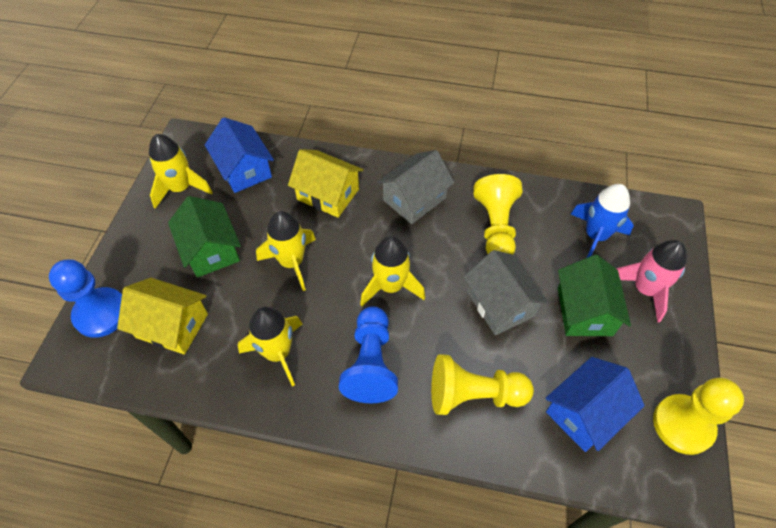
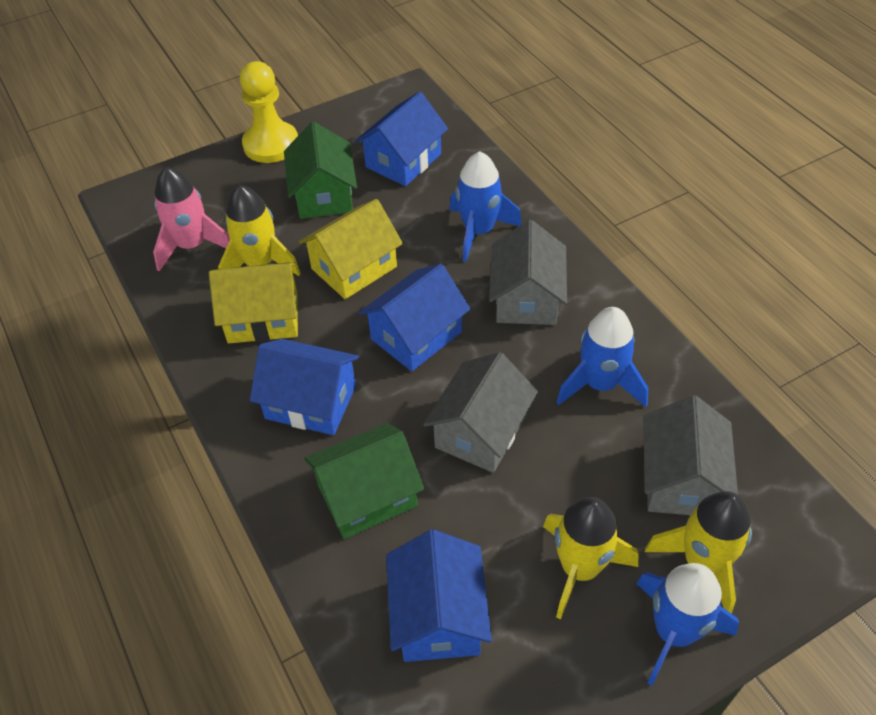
blue house: [205,117,274,193] [546,357,645,452] = 2 -> [250,339,359,435] [355,92,448,186] [359,264,471,371] [386,529,492,662] = 4
blue pawn: [49,259,122,338] [339,306,398,403] = 2 -> none = 0
blue rocket: [571,184,634,258] = 1 -> [449,151,522,262] [557,307,648,407] [636,563,739,685] = 3
grey house: [377,150,455,224] [463,250,549,335] = 2 -> [423,352,538,473] [489,220,567,325] [643,395,738,515] = 3
yellow pawn: [431,354,534,415] [473,174,522,254] [653,378,744,455] = 3 -> [240,61,298,163] = 1
yellow rocket: [149,134,213,209] [238,307,302,386] [256,211,316,291] [360,236,425,306] = 4 -> [218,185,301,276] [543,497,638,620] [645,491,752,614] = 3

